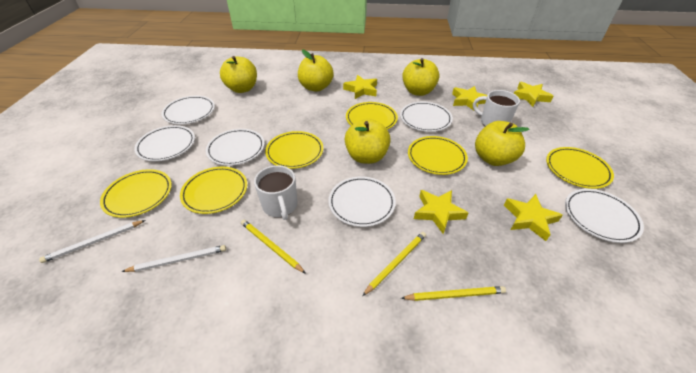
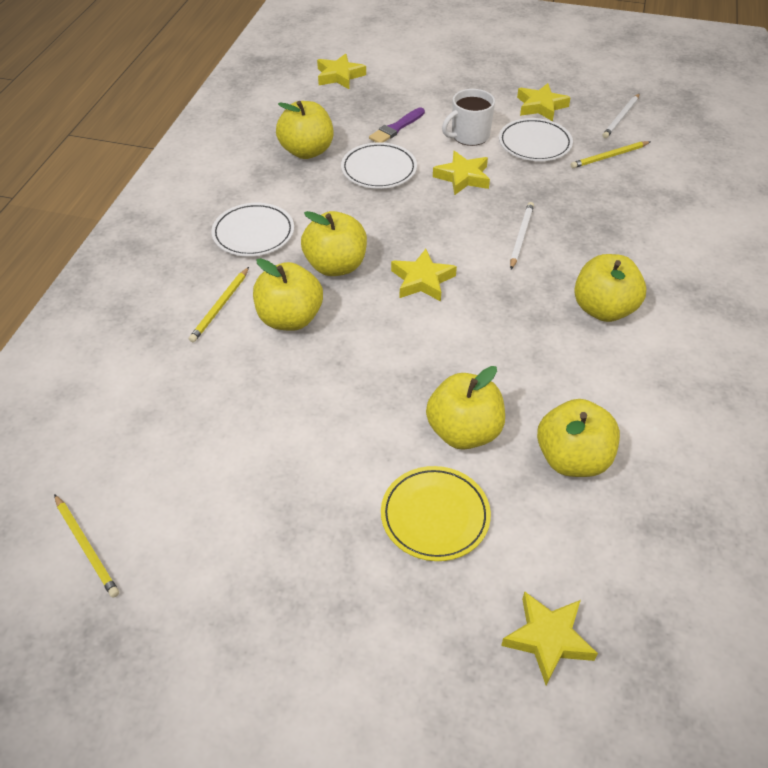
purple brush: none = 0 -> [369,107,425,143] = 1
white mug: [254,165,297,220] [473,90,520,126] = 2 -> [442,89,495,146] = 1
white plate: [134,125,195,161] [161,96,215,124] [206,129,265,166] [328,176,396,227] [400,102,453,132] [565,189,644,243] = 6 -> [211,203,294,256] [341,142,417,189] [499,118,573,161] = 3
yellow apple: [220,56,257,93] [298,50,334,92] [345,119,391,164] [402,58,439,96] [475,121,529,166] = 5 -> [253,258,323,331] [276,101,333,159] [301,211,367,276] [426,366,505,450] [537,399,620,477] [574,254,646,322] = 6
yellow plate: [100,169,172,218] [180,167,247,214] [265,131,323,169] [346,102,398,130] [408,136,468,175] [546,147,614,189] = 6 -> [381,466,491,561] = 1

